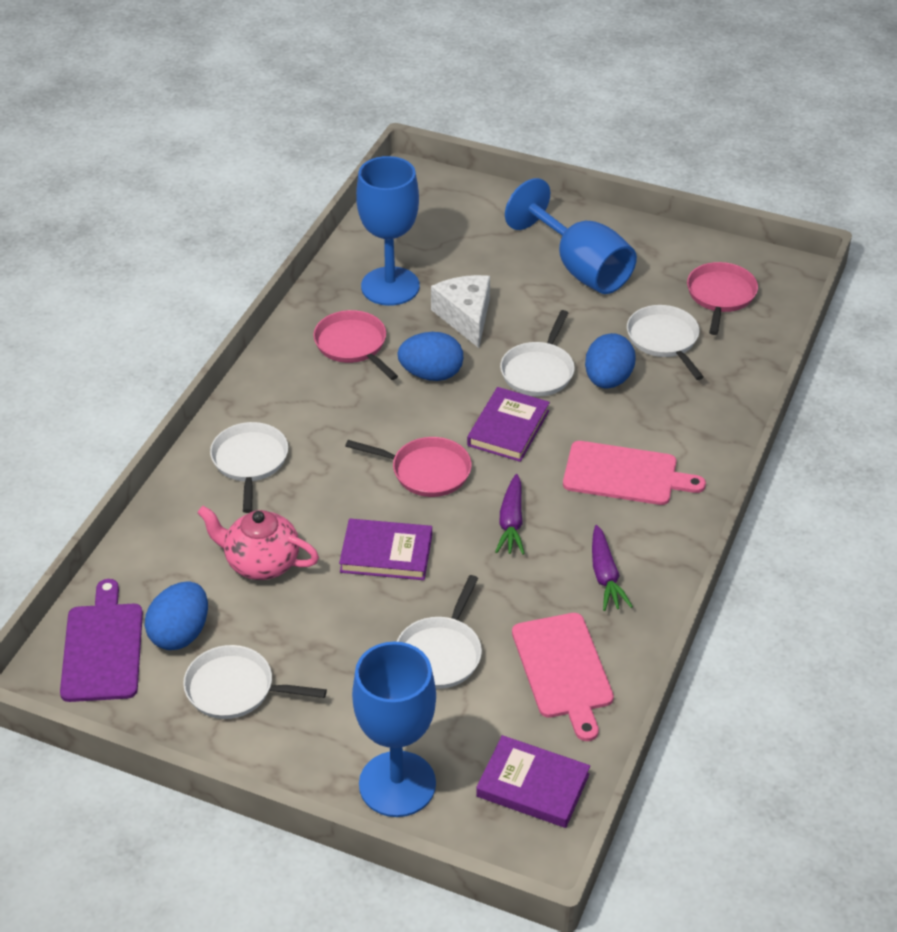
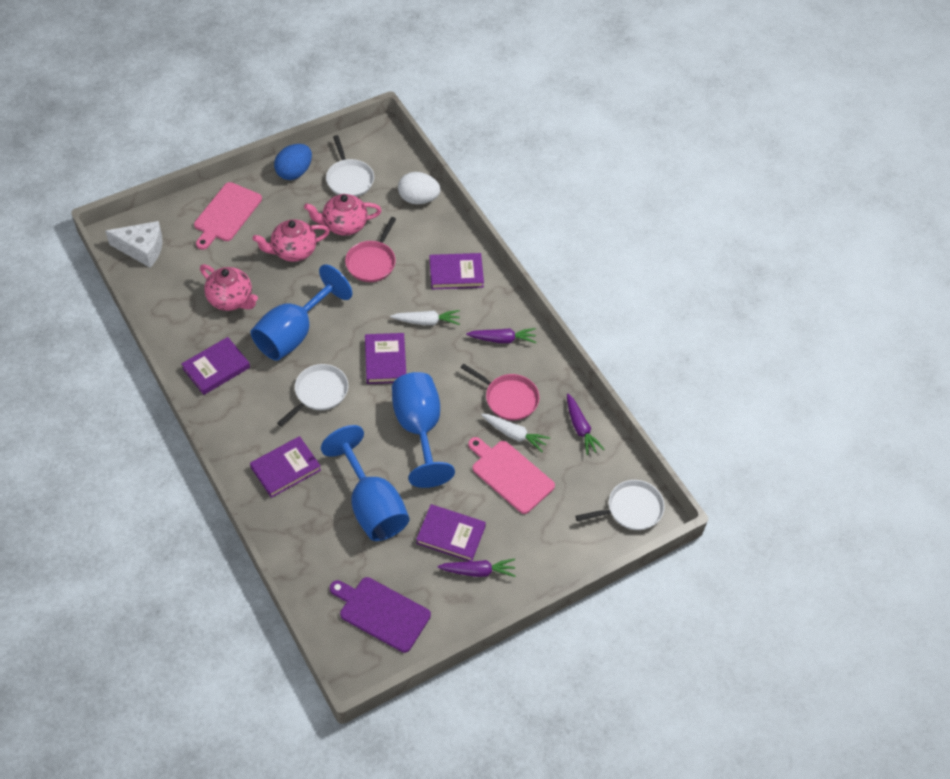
blue egg: [145,581,208,650] [397,332,463,381] [585,333,636,389] = 3 -> [274,144,312,180] = 1
pink pan: [313,310,398,380] [345,437,472,497] [687,262,758,335] = 3 -> [345,217,396,282] [460,363,540,420] = 2
pink teapot: [197,506,319,580] = 1 -> [200,264,258,311] [253,219,330,262] [304,194,382,236] = 3
purple book: [339,519,432,580] [467,387,550,462] [476,735,590,828] = 3 -> [181,337,250,395] [250,436,321,498] [365,333,406,384] [416,504,486,562] [430,253,484,289] = 5
purple carrot: [495,474,525,555] [592,525,633,611] = 2 -> [437,558,516,577] [466,328,536,343] [567,394,604,455] = 3
white carrot: none = 0 -> [390,310,460,325] [481,414,550,452] = 2
white egg: none = 0 -> [398,172,441,204] = 1
white pan: [183,645,327,719] [210,422,288,513] [397,575,482,689] [500,310,575,396] [627,305,704,380] = 5 -> [277,364,348,426] [326,135,374,197] [576,480,665,530] = 3

